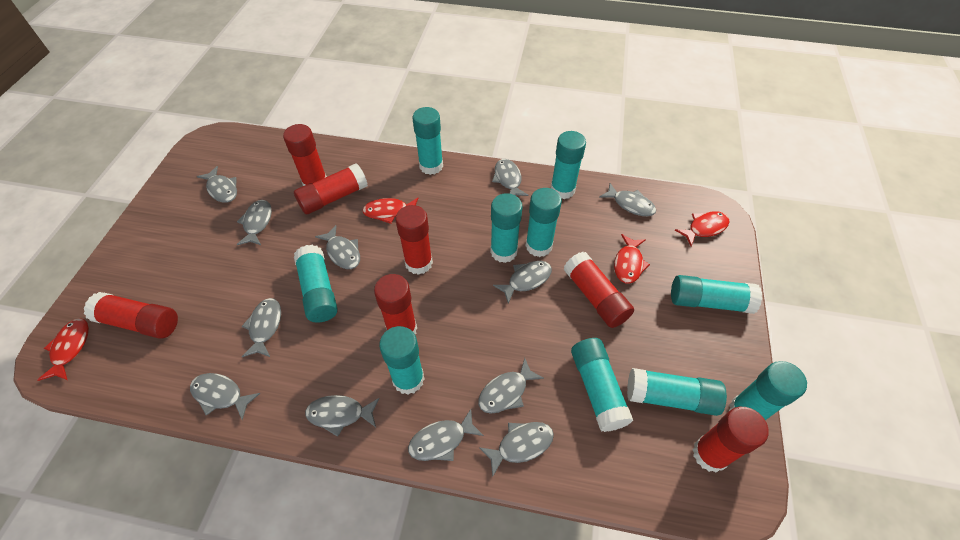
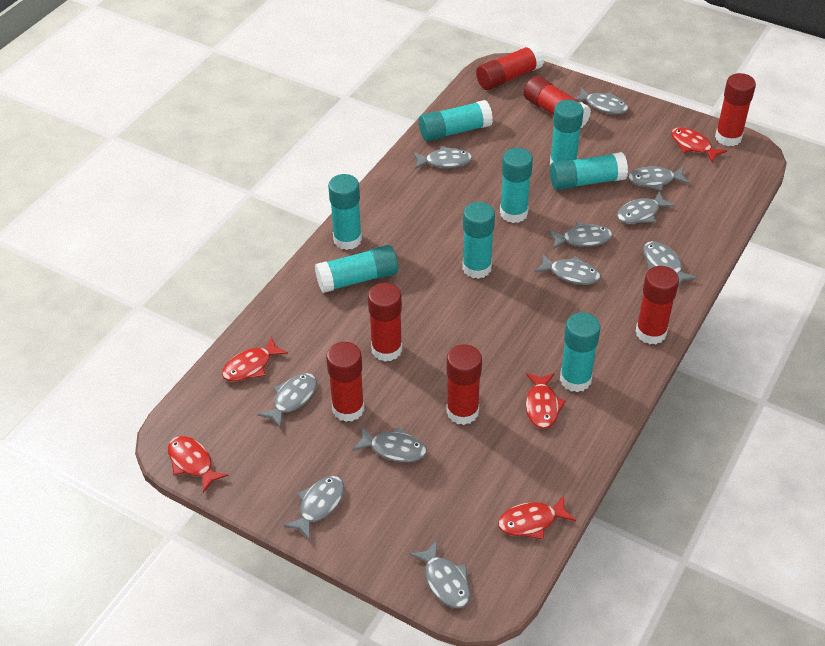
grey fish: [190,373,260,421] [197,166,237,203] [237,200,272,246] [241,298,281,357] [305,395,380,437] [315,225,360,269] [408,409,484,461] [478,358,544,414] [479,422,554,477] [492,159,529,196] [493,261,552,304] [599,183,656,216] = 12 -> [258,373,317,429] [283,476,344,541] [352,426,427,462] [409,540,470,608] [413,146,472,169] [534,254,600,285] [548,222,612,249] [575,87,628,114] [617,191,675,224] [628,166,690,191] [643,241,697,285] = 11
red fish: [37,318,89,381] [362,198,418,224] [614,234,650,284] [675,211,730,246] = 4 -> [168,436,228,493] [222,336,288,382] [498,495,576,539] [526,373,566,429] [671,127,727,163] = 5
turquoise glue stick: [294,245,338,323] [379,326,424,395] [413,107,443,175] [490,193,523,263] [526,188,562,257] [551,131,586,199] [571,338,633,432] [627,368,727,416] [671,275,762,314] [729,361,807,421] = 10 -> [315,245,398,293] [328,174,362,250] [419,100,493,141] [462,202,495,279] [500,148,533,223] [550,100,584,165] [550,152,628,190] [560,312,600,392] = 8

